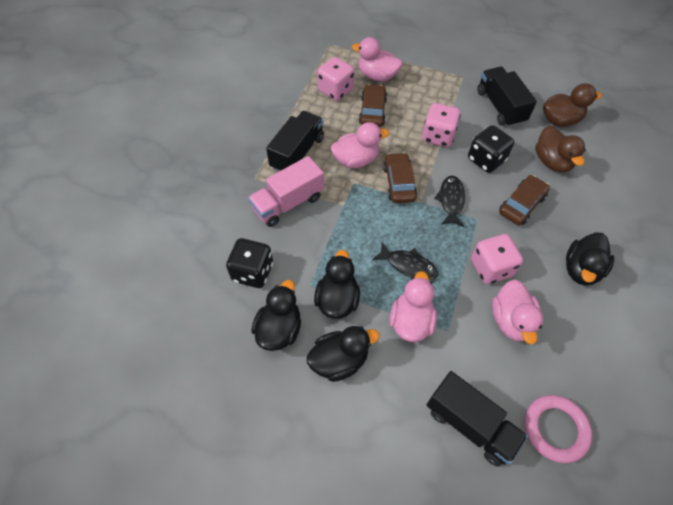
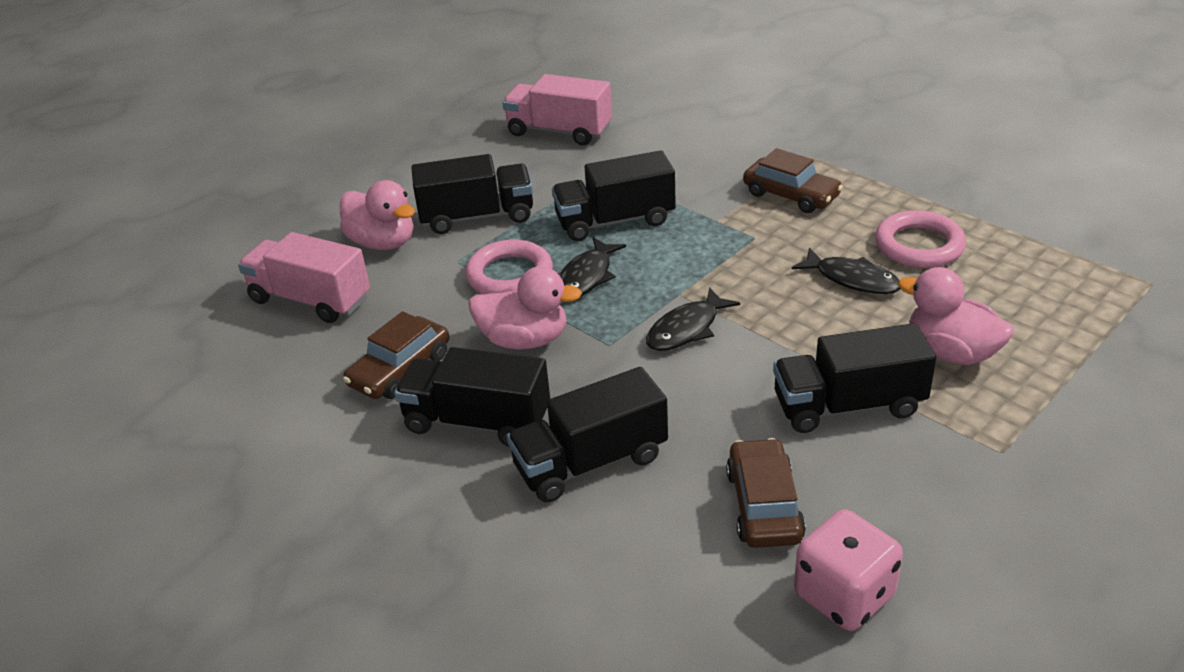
black dice: [226,238,273,288] [468,125,514,173] = 2 -> none = 0
black duck: [251,280,301,351] [307,326,380,382] [314,250,360,319] [566,232,614,286] = 4 -> none = 0
black fish: [372,242,438,280] [434,175,465,227] = 2 -> [561,237,626,297] [646,287,740,351] [792,248,901,294] = 3
black truck: [266,111,324,172] [427,371,528,467] [477,67,537,127] = 3 -> [394,347,550,447] [411,154,533,234] [507,367,668,503] [552,150,676,241] [773,323,936,433] = 5
brown duck: [535,125,586,172] [543,83,602,127] = 2 -> none = 0
pink dice: [317,57,355,101] [422,103,461,147] [471,234,523,284] = 3 -> [794,509,903,631] = 1
pink duck: [331,122,389,168] [352,37,402,81] [390,271,437,342] [492,279,543,345] = 4 -> [340,180,415,250] [468,266,582,349] [898,267,1014,365] = 3
pink ring: [524,395,592,463] = 1 -> [465,240,553,294] [875,210,966,268] = 2
pink truck: [248,156,324,227] = 1 -> [238,232,370,323] [502,74,612,145] = 2

